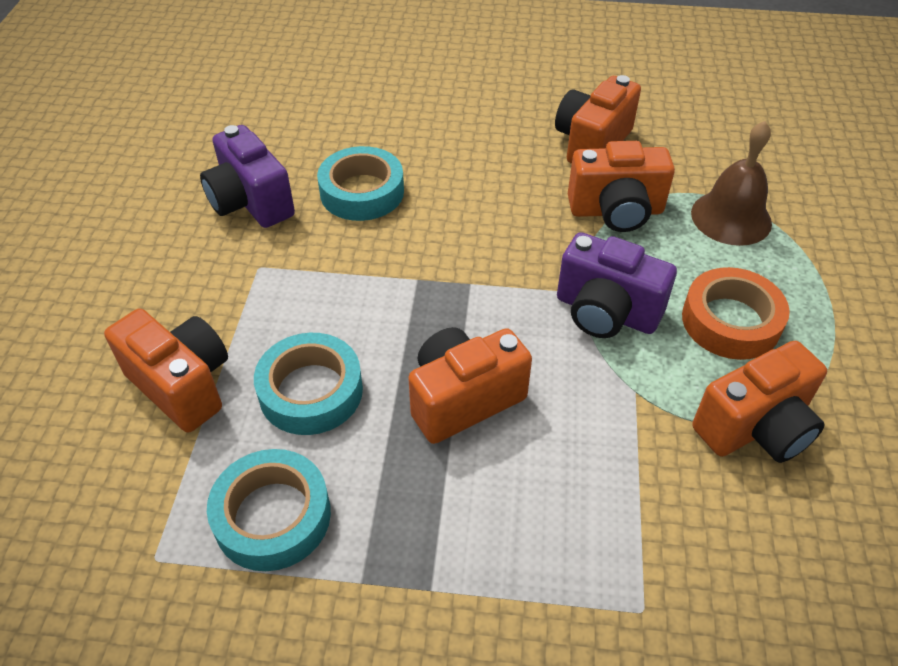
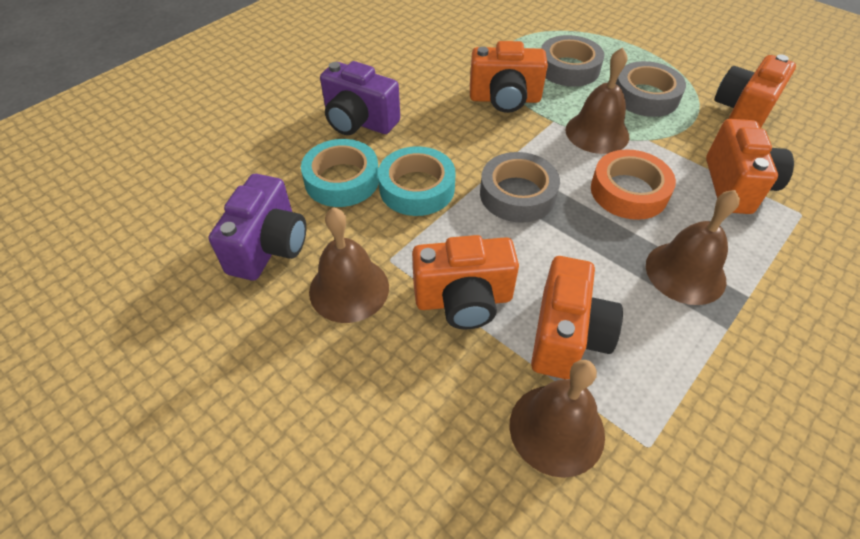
brown bell: [691,121,772,246] = 1 -> [309,207,389,323] [510,360,605,478] [566,47,629,154] [646,190,740,305] = 4
grey tape: none = 0 -> [480,152,560,223] [541,35,604,87] [616,61,686,117] = 3
turquoise tape: [207,449,331,571] [254,333,363,435] [317,146,404,221] = 3 -> [301,139,379,207] [378,146,456,216] = 2

